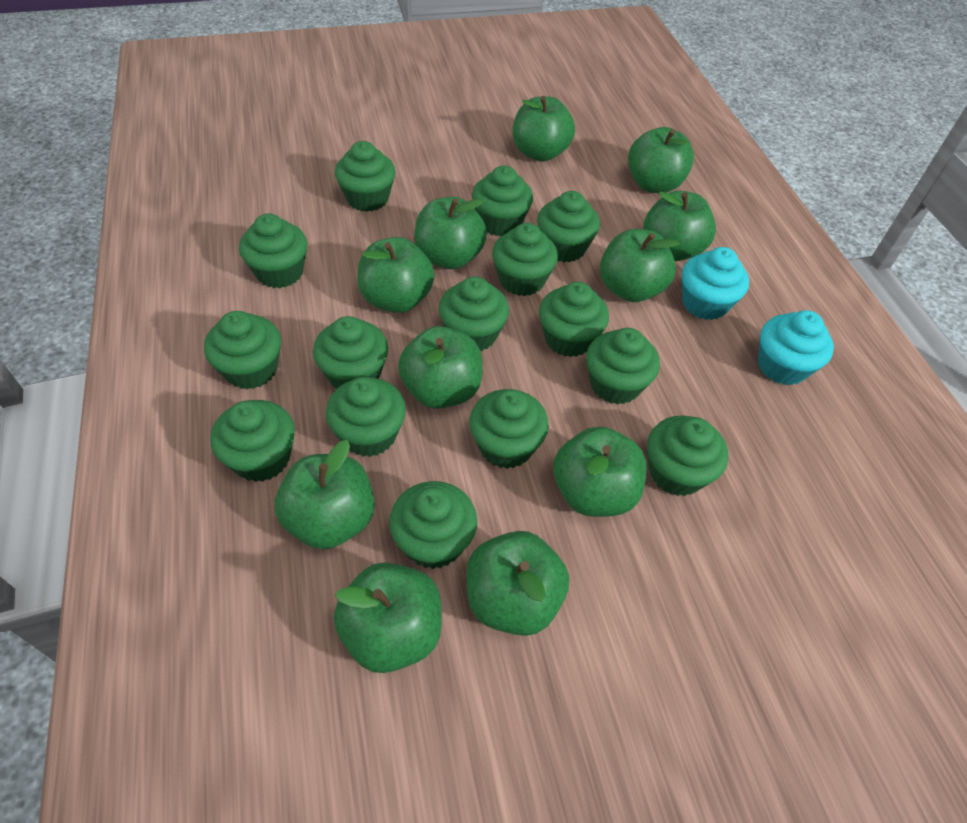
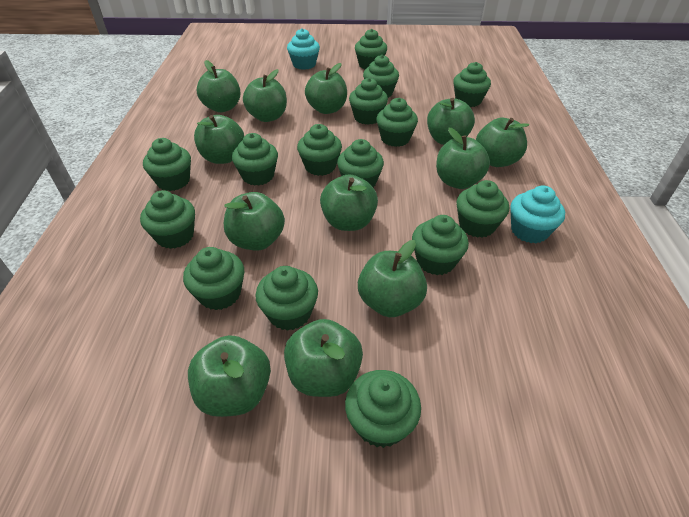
green apple: [275,440,375,549] [334,562,442,673] [357,237,434,313] [398,326,483,409] [414,197,487,269] [466,531,569,636] [513,96,575,162] [553,426,647,517] [600,229,680,302] [628,127,694,193] [643,191,716,261] = 11 -> [188,335,271,417] [194,115,244,164] [197,60,241,112] [224,192,285,251] [243,69,287,122] [284,319,363,397] [305,63,347,114] [320,174,378,231] [358,240,427,317] [427,98,475,145] [436,128,490,189] [476,118,529,167] = 12

